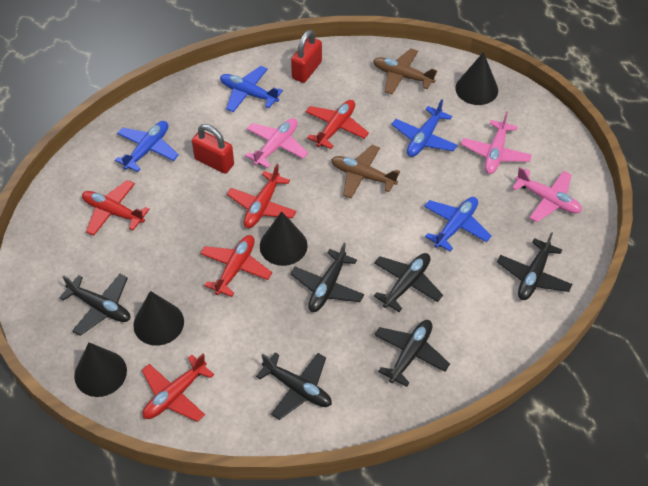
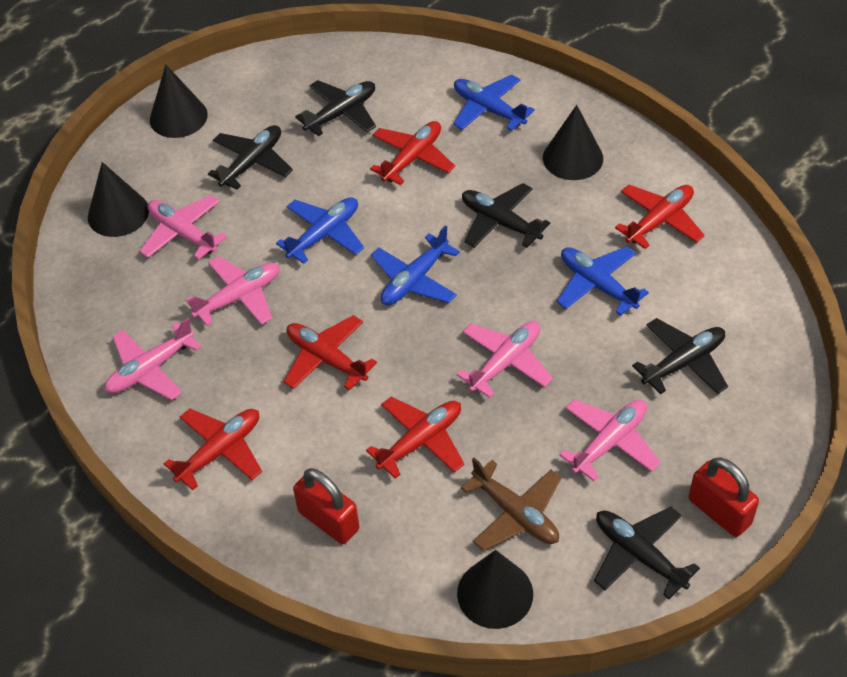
black plane: [59,274,130,336] [256,352,332,420] [290,243,364,312] [374,253,443,312] [374,320,450,387] [497,232,572,300] = 6 -> [208,125,293,190] [295,80,376,136] [462,183,550,248] [594,507,700,599] [632,318,728,394] = 5
brown plane: [331,145,400,198] [373,49,437,94] = 2 -> [461,458,561,551] = 1
pink plane: [245,118,308,168] [461,111,532,174] [512,167,582,222] = 3 -> [105,318,201,400] [140,195,227,260] [186,256,280,326] [457,321,553,398] [559,399,660,481] = 5

